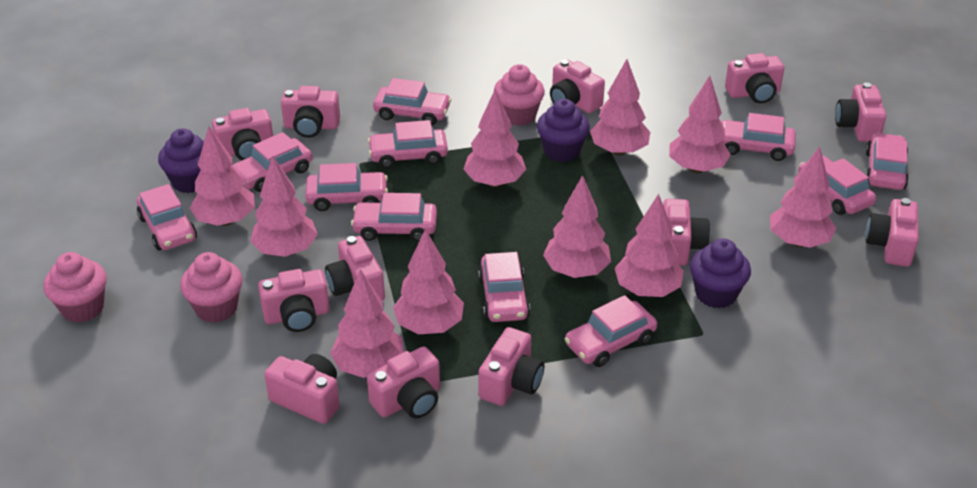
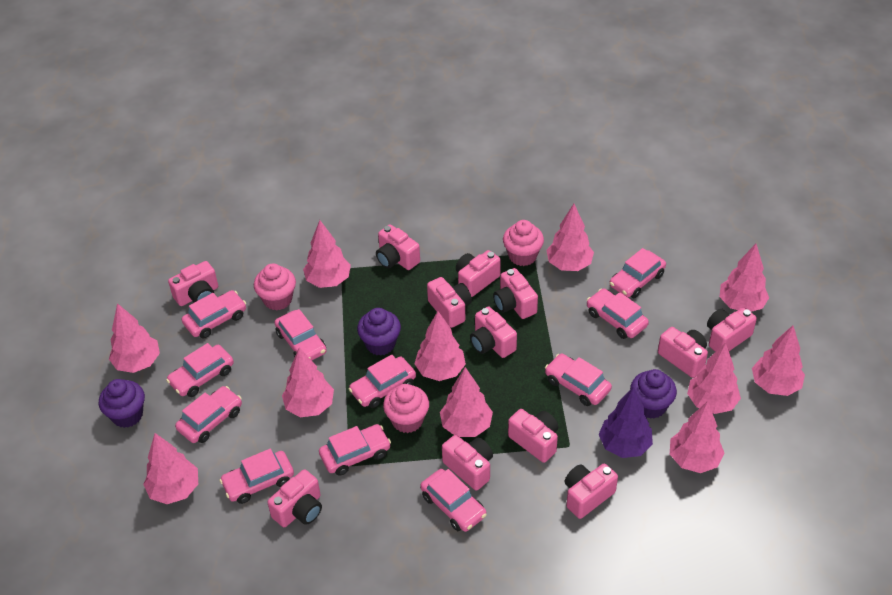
pink tree: [190,126,255,226] [250,155,318,257] [330,269,404,378] [393,229,464,334] [463,89,526,187] [543,175,611,278] [590,59,650,156] [615,194,684,297] [669,76,731,173] [770,146,837,248] = 10 -> [109,303,160,373] [143,433,198,504] [282,347,334,417] [303,220,351,288] [415,311,466,381] [440,367,493,437] [546,204,594,271] [670,401,725,473] [687,343,741,414] [719,244,769,312] [752,325,805,396] = 11
purple tree: none = 0 -> [598,387,653,458] = 1

